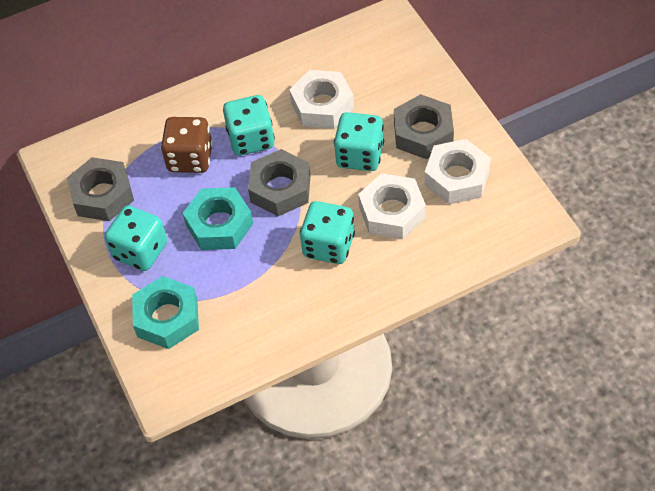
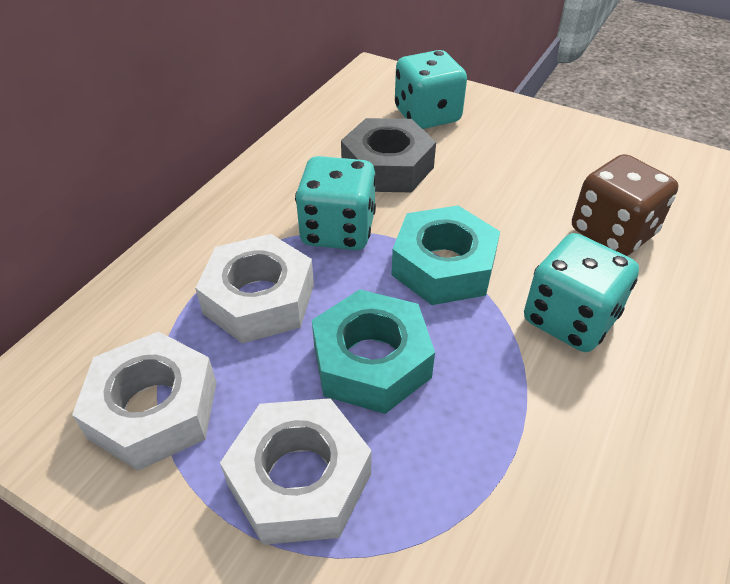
grey nut: [67,157,134,221] [248,149,311,216] [394,94,454,159] = 3 -> [341,118,436,192] = 1
turquoise dice: [105,205,167,271] [223,95,275,156] [300,201,355,264] [334,112,384,171] = 4 -> [295,156,376,250] [395,50,467,129] [524,233,639,352] = 3

